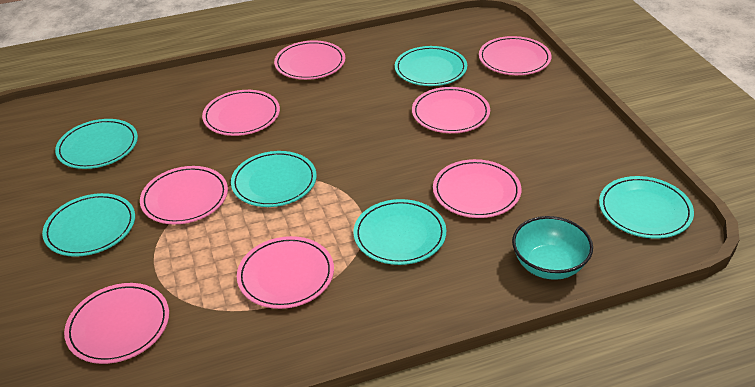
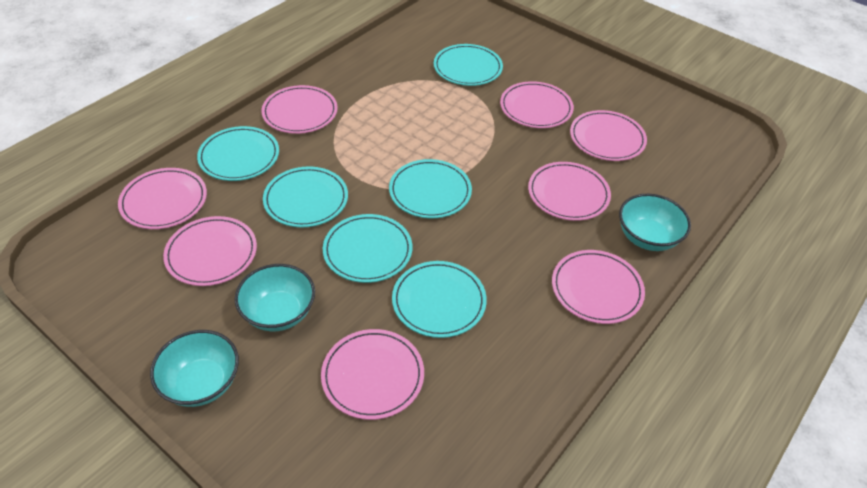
turquoise bowl: [512,216,593,280] = 1 -> [150,330,239,407] [235,264,315,332] [619,194,691,251] = 3

